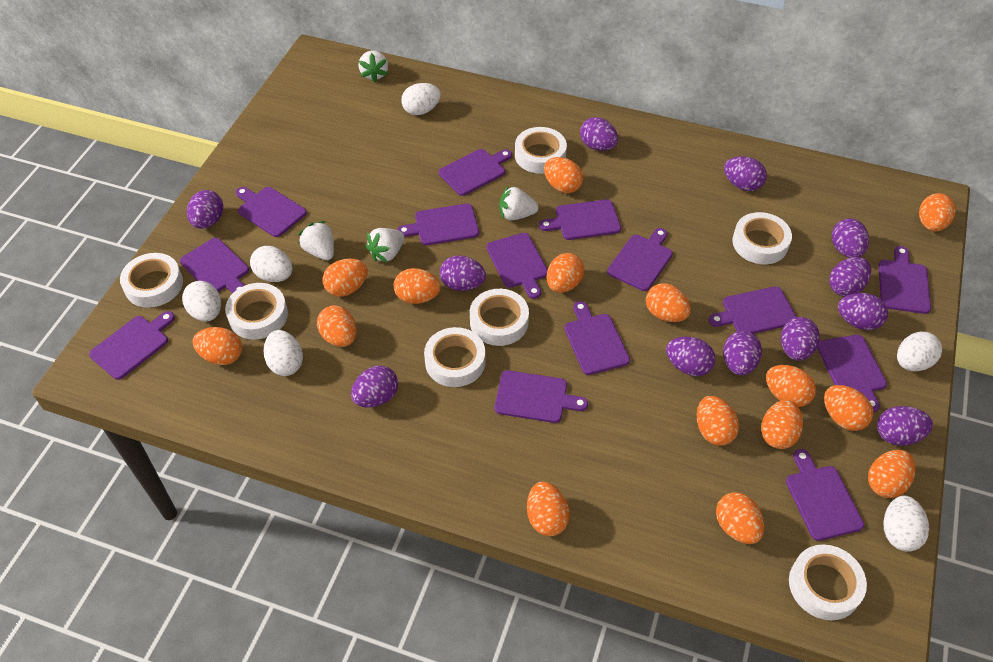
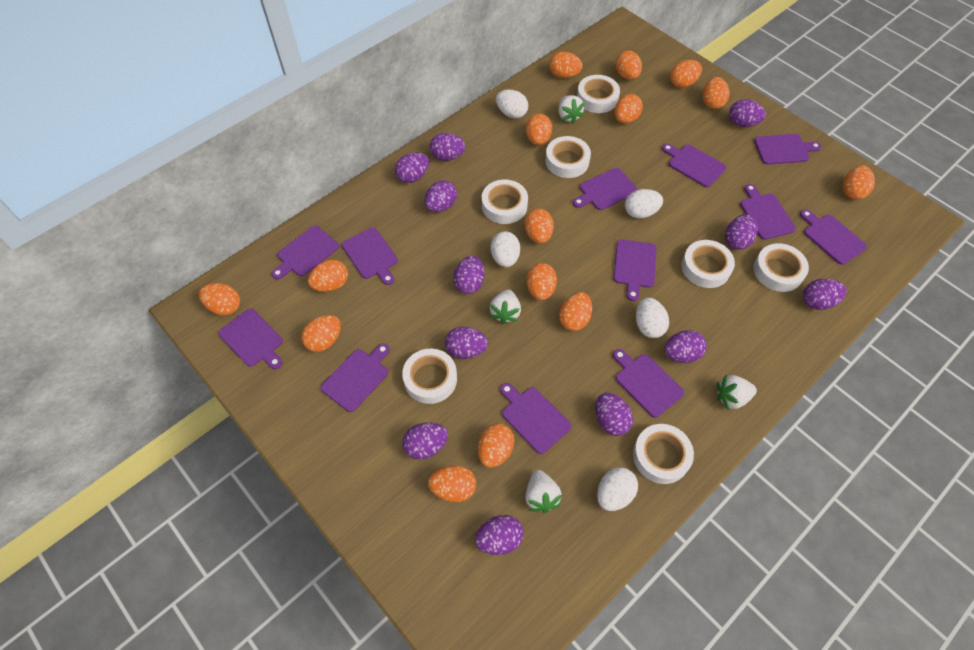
purple cutting board: [89,311,175,380] [180,238,249,293] [236,187,307,237] [397,203,479,245] [439,149,512,196] [486,233,548,299] [494,370,588,423] [539,199,621,240] [564,301,630,375] [607,228,673,291] [709,286,797,334] [786,449,864,541] [817,335,887,412] [878,246,931,314] = 14 -> [218,308,283,369] [272,226,339,280] [321,344,390,412] [342,227,398,285] [500,383,571,454] [573,168,638,210] [613,239,656,301] [613,349,684,418] [662,144,726,187] [740,184,796,240] [754,134,821,165] [800,209,867,265] = 12
white egg: [182,281,221,322] [250,246,292,282] [263,330,303,376] [401,83,441,115] [883,495,929,552] [897,331,942,371] = 6 -> [491,231,520,267] [496,89,528,118] [597,467,638,511] [625,189,663,218] [636,298,669,338] = 5

